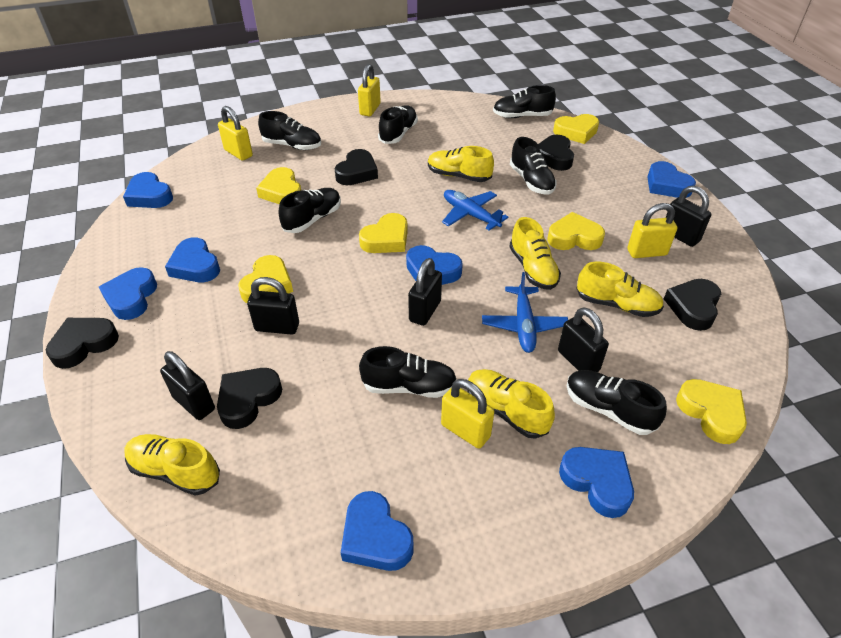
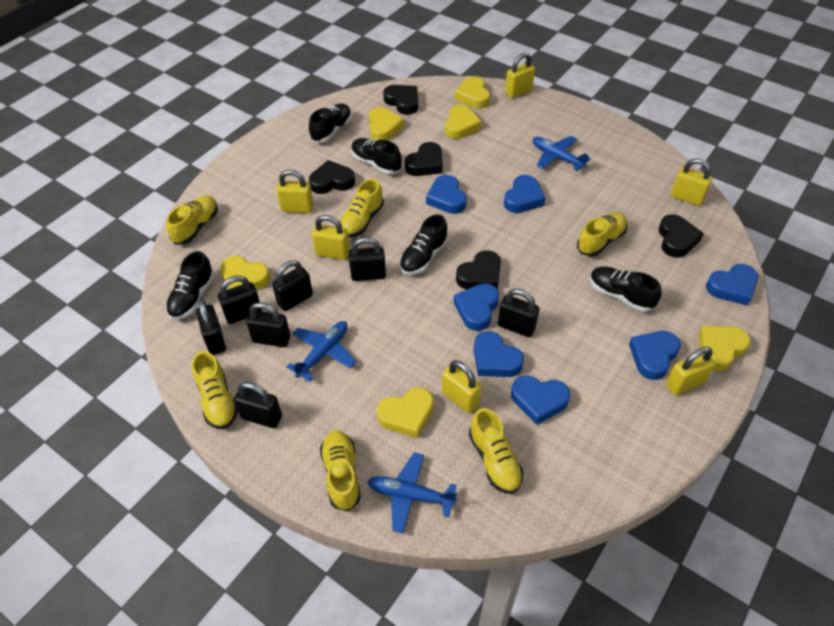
black padlock: [160,351,215,420] [247,277,299,335] [408,258,442,326] [558,308,609,372] [666,186,711,247] = 5 -> [196,299,226,355] [218,275,262,324] [234,382,282,428] [246,302,290,347] [272,260,313,311] [349,237,386,281] [498,289,539,337] = 7
black shoe: [258,111,321,150] [279,188,341,233] [359,346,457,398] [378,105,418,144] [493,85,556,118] [510,137,557,194] [566,370,667,435] = 7 -> [166,251,215,320] [309,103,352,143] [351,138,402,174] [399,214,448,275] [590,266,662,312] = 5
blue plane: [442,190,509,230] [482,272,568,353] = 2 -> [286,321,356,381] [367,452,457,533] [533,136,591,171] = 3
yellow padlock: [218,106,253,161] [358,64,381,116] [441,379,494,449] [627,203,677,258] = 4 -> [277,170,314,213] [312,215,350,260] [442,360,482,414] [505,53,535,98] [666,347,715,396] [671,158,712,206] = 6
yellow shoe: [125,434,220,496] [428,146,494,182] [468,369,555,439] [509,217,561,290] [576,262,664,317] = 5 -> [166,195,218,245] [192,351,238,429] [320,430,361,511] [339,179,384,238] [469,408,524,494] [577,212,628,256] = 6

